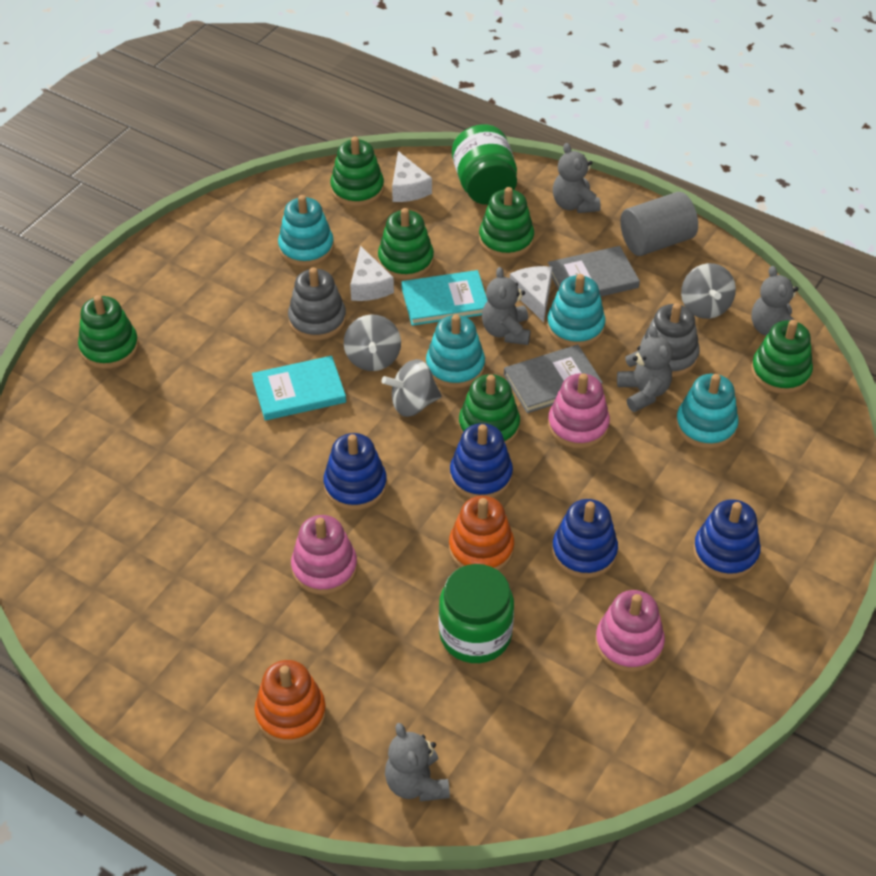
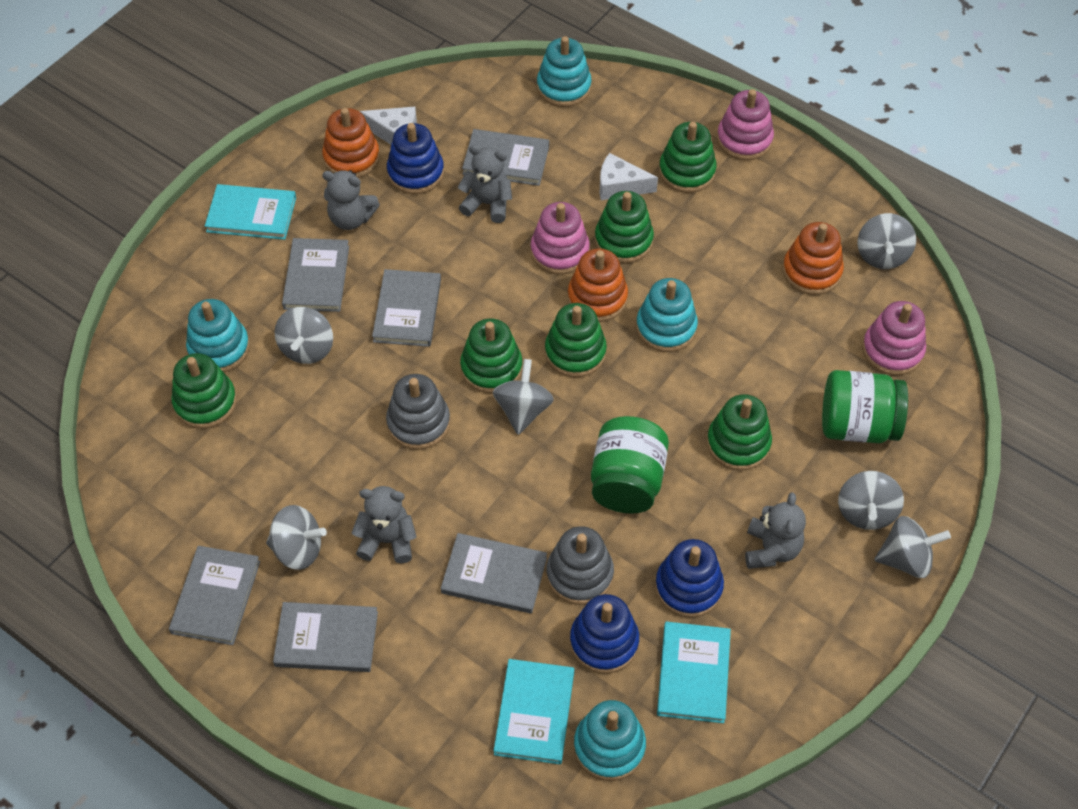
blue stacking toy: [323,433,387,510] [450,423,513,498] [552,499,618,579] [693,499,761,579] = 4 -> [387,123,444,194] [570,594,639,674] [655,539,724,618] = 3
grey book: [504,345,603,413] [548,246,640,297] = 2 -> [169,546,260,645] [273,602,378,672] [282,238,349,312] [372,269,441,347] [441,533,547,614] [462,129,549,186] = 6
grey cylinder: [620,192,698,256] = 1 -> none = 0
grey spinning top: [344,314,401,371] [382,359,442,417] [681,263,736,319] = 3 -> [266,505,327,570] [275,307,333,364] [493,359,554,435] [838,471,904,530] [857,213,916,269] [875,516,951,578] = 6
grey teddy bear: [385,723,450,802] [482,267,530,345] [553,143,601,213] [617,326,672,412] [751,266,798,336] = 5 -> [322,170,380,230] [351,486,417,563] [458,145,512,223] [745,492,806,569] = 4
orange stacking toy: [254,660,326,745] [449,496,514,571] = 2 -> [322,108,380,178] [568,248,628,322] [783,222,844,295] = 3
turquoise book: [252,356,346,421] [401,270,488,326] = 2 -> [205,184,296,240] [494,659,574,764] [657,621,731,723] = 3
white cheese: [350,246,394,301] [392,151,432,202] [510,266,552,322] = 3 -> [360,107,417,145] [600,153,658,200] = 2

